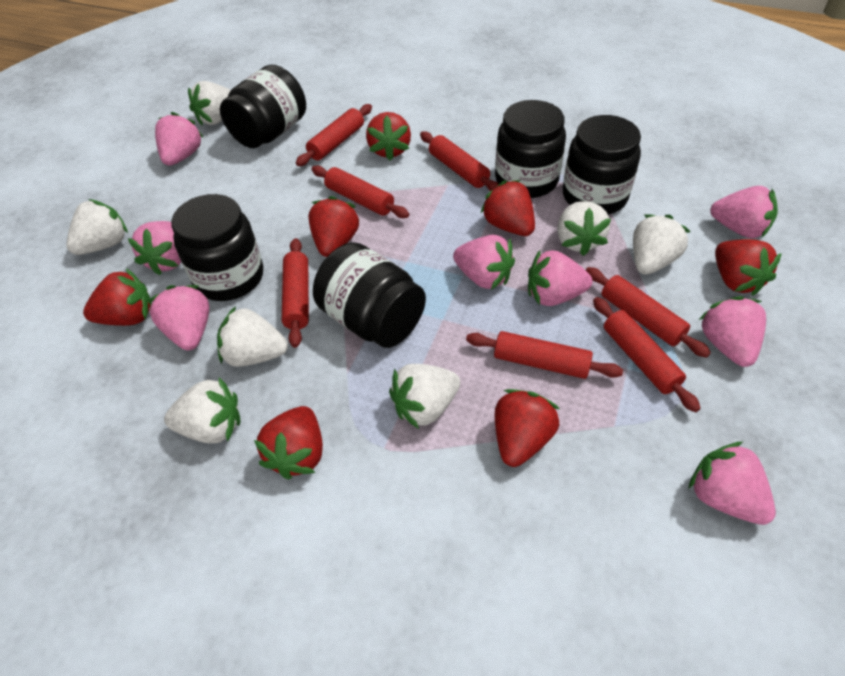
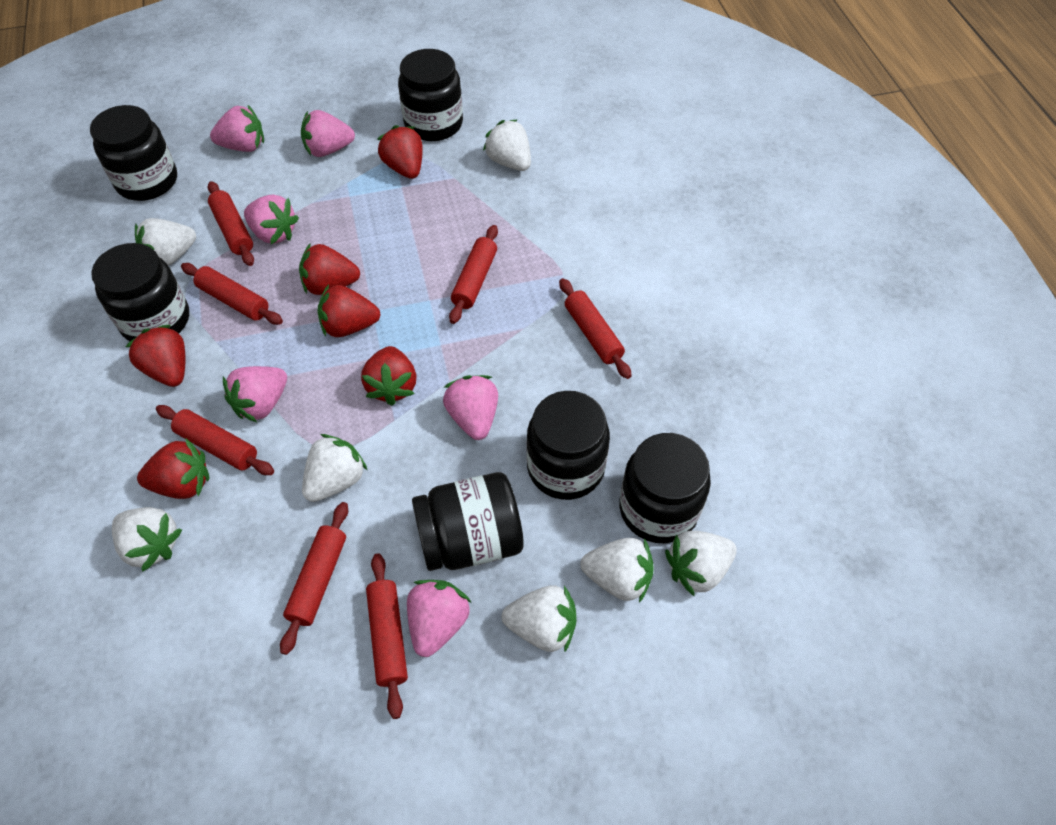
black jar: [171,194,263,301] [220,65,306,148] [313,242,426,348] [495,100,566,198] [563,115,641,215] = 5 -> [90,105,177,201] [91,243,189,341] [398,49,463,141] [412,472,523,571] [527,391,610,500] [619,433,711,543] = 6
pink strawberry: [128,221,181,275] [148,285,209,350] [155,112,203,166] [453,235,515,290] [528,250,592,306] [688,442,776,525] [699,296,766,367] [710,186,778,238] = 8 -> [210,105,264,152] [223,366,287,422] [244,194,299,244] [301,110,355,157] [407,580,472,657] [443,375,498,440] = 6
red strawberry: [83,268,152,326] [254,406,323,479] [308,196,360,257] [366,112,411,161] [481,180,535,236] [495,389,559,467] [715,239,782,296] = 7 -> [125,325,185,387] [137,438,209,499] [299,243,360,295] [318,284,380,337] [361,346,416,406] [377,125,423,179] = 6

